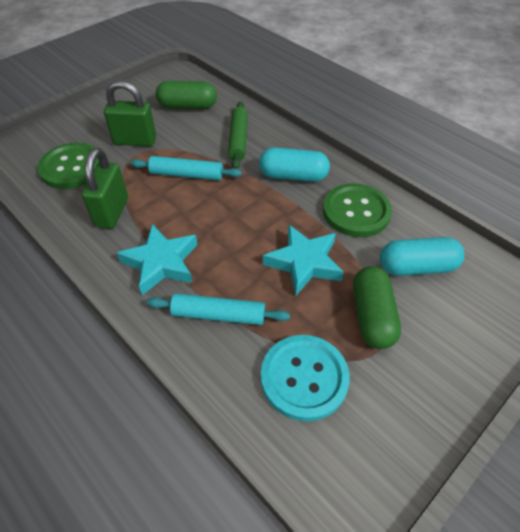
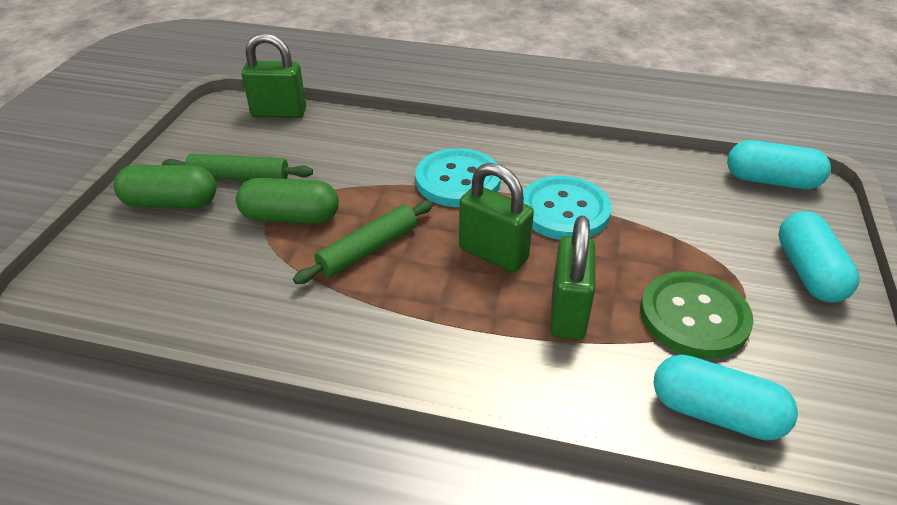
green button: [37,143,99,189] [323,183,392,237] = 2 -> [640,271,754,358] = 1
green padlock: [82,148,128,229] [104,80,156,147] = 2 -> [242,33,306,118] [459,163,534,272] [550,216,595,340] = 3
green rolling pin: [228,101,248,169] = 1 -> [162,154,313,181] [293,200,433,284] = 2
turquoise button: [261,335,350,421] = 1 -> [416,148,501,207] [523,176,612,240] = 2
turquoise capsule: [259,147,330,182] [380,237,464,276] = 2 -> [653,355,798,441] [727,140,831,189] [779,211,860,302] = 3
turquoise rolling pin: [130,156,242,180] [147,293,290,325] = 2 -> none = 0
turquoise star: [117,224,197,295] [263,224,344,296] = 2 -> none = 0

